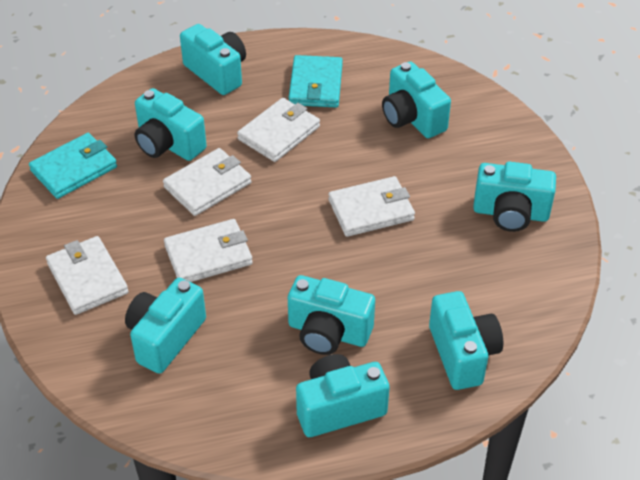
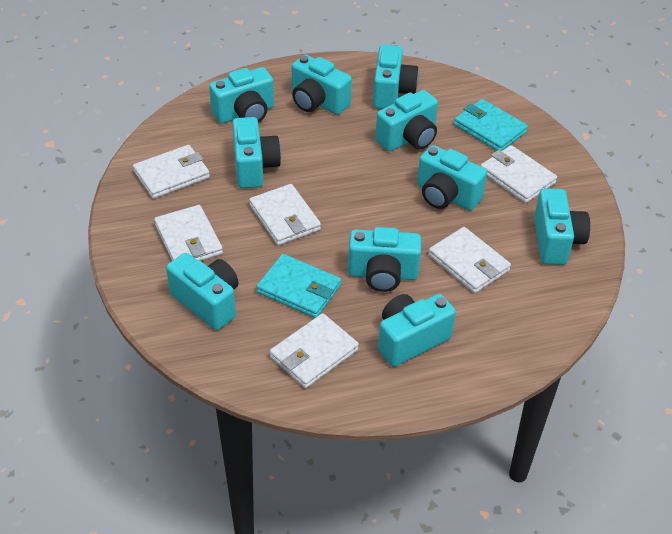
turquoise camera: [125,278,206,374] [135,88,207,161] [180,24,246,95] [288,275,375,355] [296,354,390,437] [382,61,451,138] [429,291,503,390] [473,162,556,232] = 8 -> [166,253,238,330] [209,67,274,124] [232,117,281,188] [292,55,352,115] [348,227,421,292] [373,45,419,109] [375,90,438,151] [378,294,456,367] [417,145,487,211] [534,189,590,265] = 10
white wallet: [46,236,129,315] [163,148,252,216] [164,219,253,282] [237,98,320,162] [328,176,415,237] = 5 -> [133,145,210,199] [154,205,223,261] [249,184,321,246] [270,313,359,388] [428,227,511,293] [481,145,557,203] = 6

